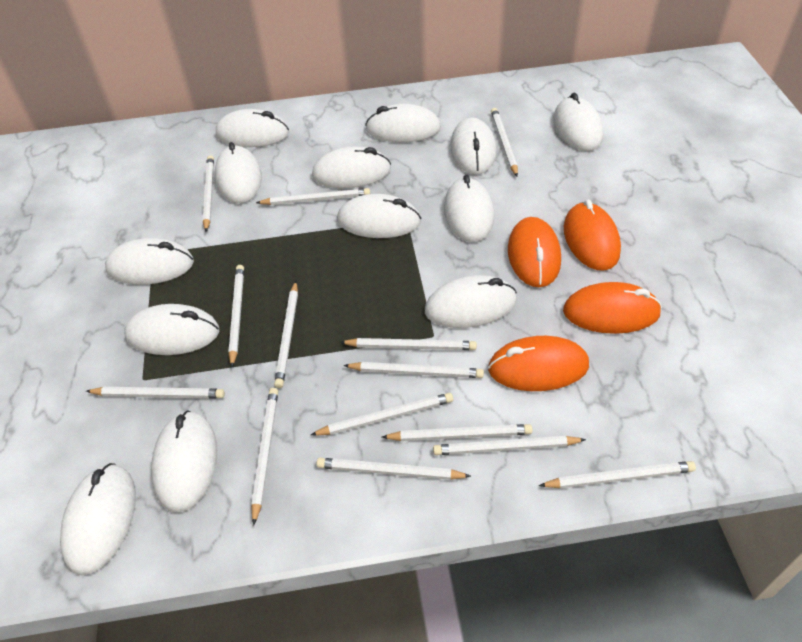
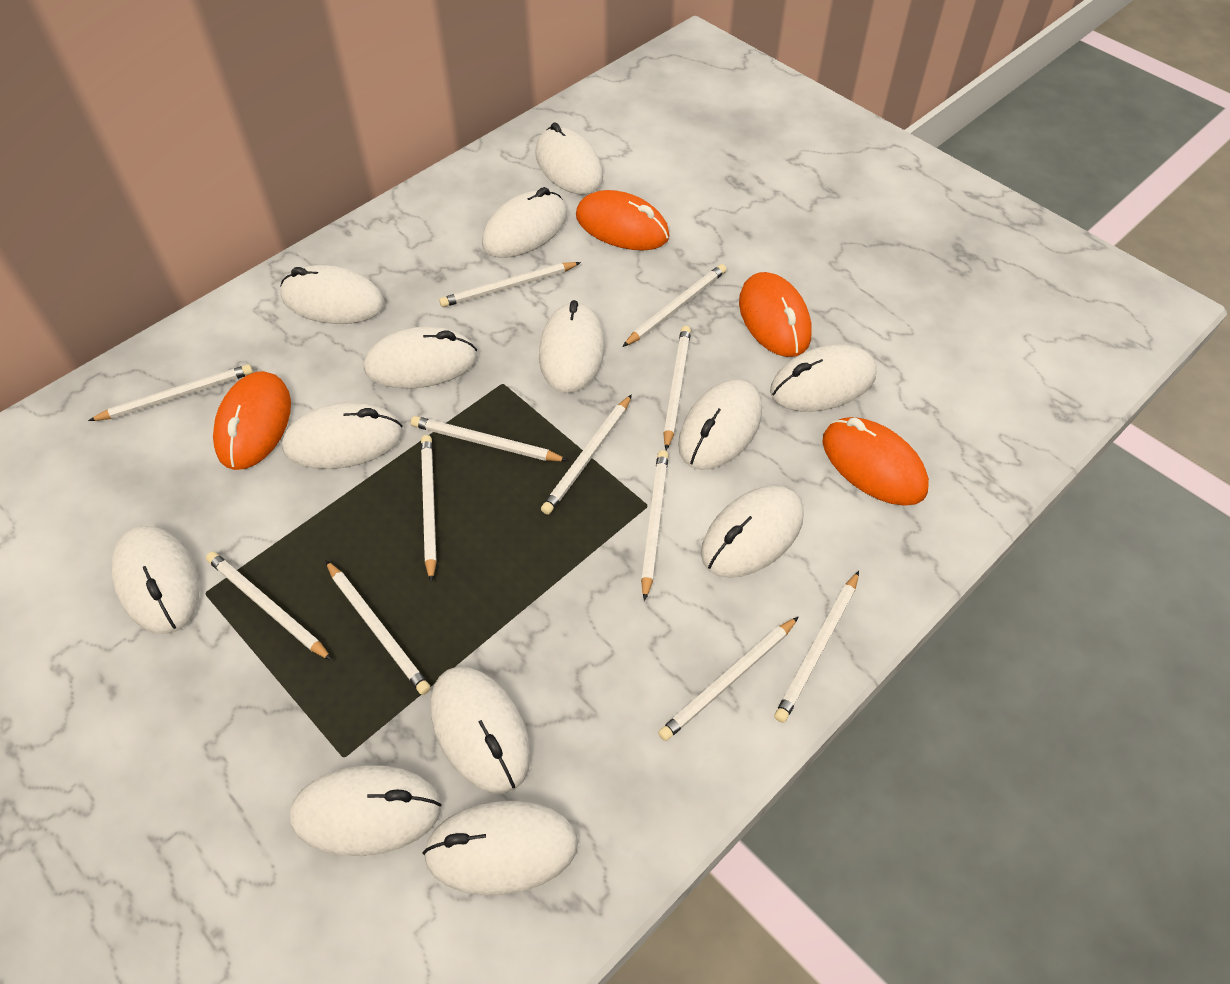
white pencil: [86,387,225,399] [203,155,214,232] [228,265,244,367] [251,388,278,526] [256,188,370,205] [274,281,298,388] [311,393,453,436] [316,458,471,480] [340,338,477,350] [343,362,484,378] [382,424,533,441] [433,436,586,455] [491,108,518,177] [539,461,696,489] = 14 -> [88,364,253,421] [206,552,332,661] [326,561,431,695] [411,416,568,461] [421,435,437,583] [439,262,581,307] [541,394,632,515] [622,264,727,347] [641,450,669,601] [658,617,798,741] [663,326,691,450] [774,571,859,723] = 12

